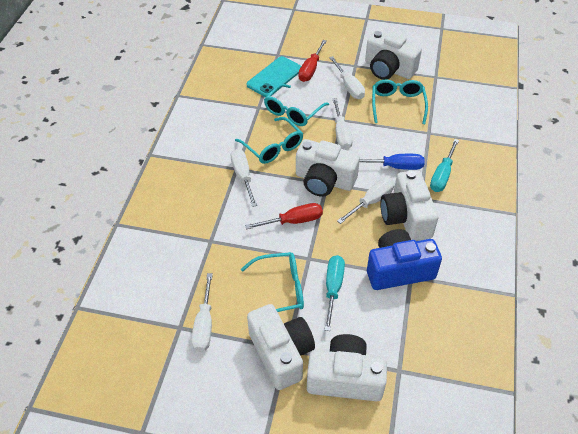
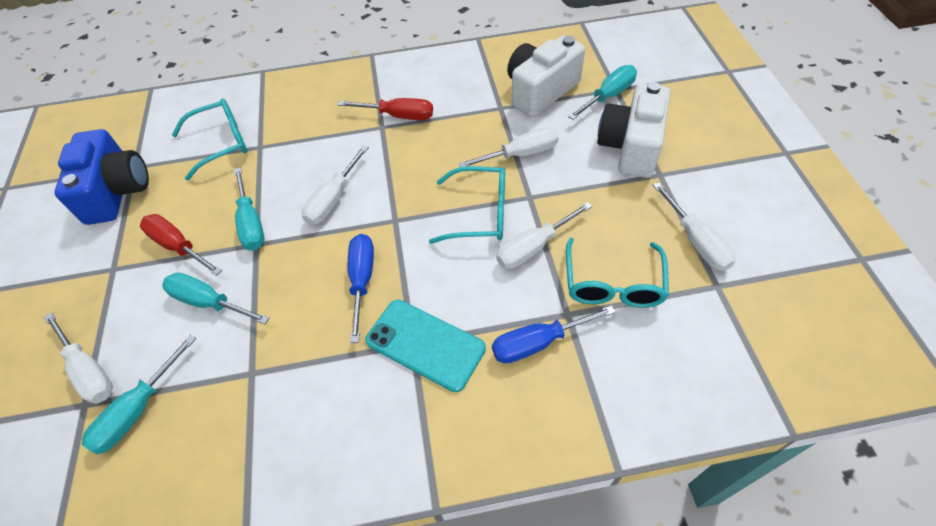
blue screwdriver: [360,154,425,170] = 1 -> [348,234,374,343] [492,305,616,363] = 2
turquoise glasses: [235,117,303,164] [241,252,304,312] [264,84,329,126] [372,80,428,124] = 4 -> [172,99,247,180] [429,166,505,244] [566,238,669,308] = 3
turquoise screwdriver: [325,255,345,331] [430,139,459,192] = 2 -> [82,335,196,455] [162,273,269,324] [234,167,264,250] [568,65,637,120] = 4
white camera: [247,304,315,390] [296,139,360,197] [307,334,387,401] [365,30,422,80] [380,170,438,241] = 5 -> [507,35,585,117] [597,82,670,178] = 2

